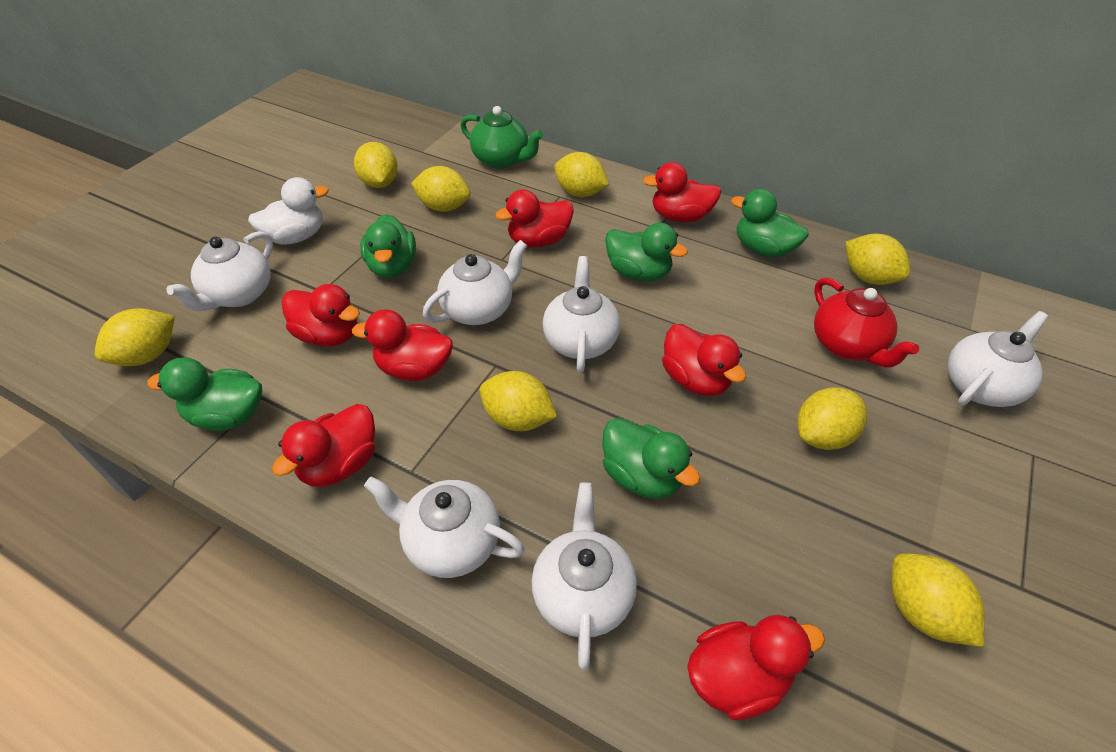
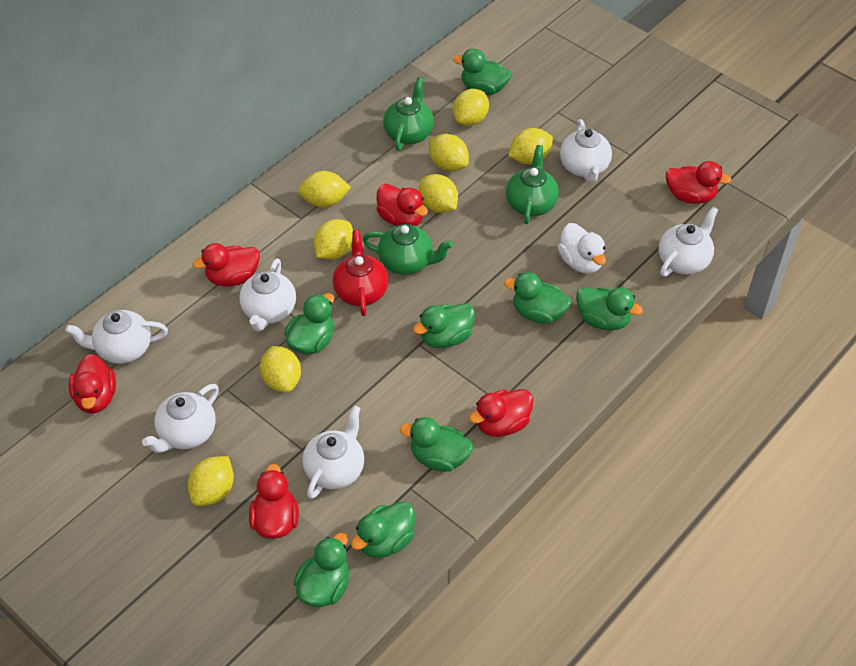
green duck: [147,357,262,431] [360,214,416,278] [602,418,700,499] [605,223,688,282] [731,189,809,258] = 5 -> [284,293,334,354] [294,533,349,607] [350,501,415,558] [400,417,473,472] [413,303,475,348] [453,48,511,95] [504,272,571,324] [576,287,643,331] = 8
green teapot: [461,106,544,169] = 1 -> [362,224,453,275] [383,77,434,151] [506,145,559,224] = 3
red duck: [272,404,375,487] [282,284,360,347] [352,309,453,381] [495,189,574,248] [643,162,721,222] [662,324,746,396] [687,615,825,720] = 7 -> [69,354,116,413] [193,243,260,287] [249,464,299,539] [376,184,428,226] [469,389,533,437] [666,161,732,204] = 6

